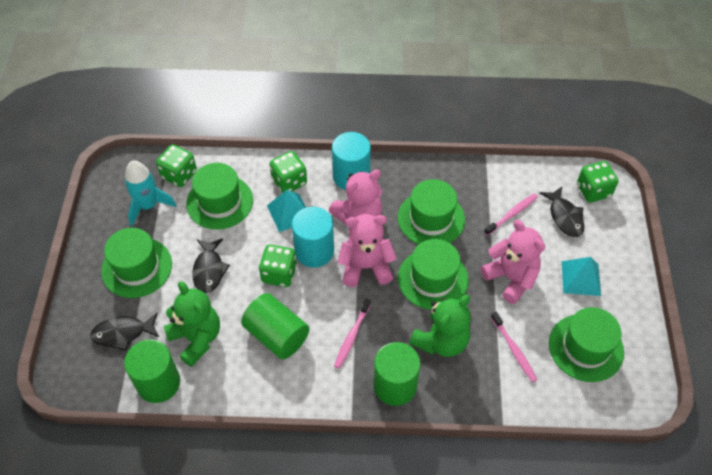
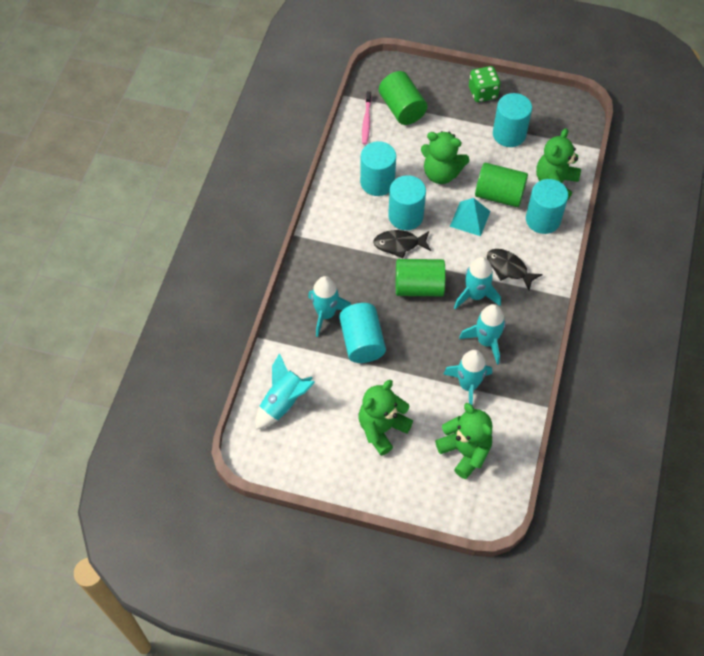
black fish: [90,313,159,351] [192,238,230,293] [540,187,584,237] = 3 -> [373,230,431,258] [487,249,543,290] = 2
green dice: [156,144,197,187] [259,245,297,287] [270,151,307,193] [577,161,618,202] = 4 -> [469,66,501,102] = 1
green hat: [101,228,172,298] [186,163,253,230] [398,179,465,244] [398,239,469,310] [549,307,624,382] = 5 -> none = 0
green teddy bear: [164,281,220,367] [409,295,471,357] = 2 -> [359,380,413,456] [421,131,470,184] [435,403,492,479] [536,128,581,201] = 4
pink teddy bear: [329,170,382,225] [338,214,397,287] [481,220,545,304] = 3 -> none = 0
pink toothbrush: [334,299,371,369] [484,194,538,236] [491,312,537,382] = 3 -> [362,91,371,145] = 1
turquoise cylinder: [292,207,334,268] [332,132,371,190] = 2 -> [339,303,386,363] [360,141,396,196] [388,175,426,230] [493,93,532,147] [526,179,568,234] = 5
turquoise pyramid: [267,190,306,232] [562,257,601,296] = 2 -> [450,198,491,236] = 1
turquoise rocket: [125,160,176,226] = 1 -> [256,353,315,429] [308,276,351,337] [443,350,492,405] [454,257,501,309] [459,304,506,365] = 5

